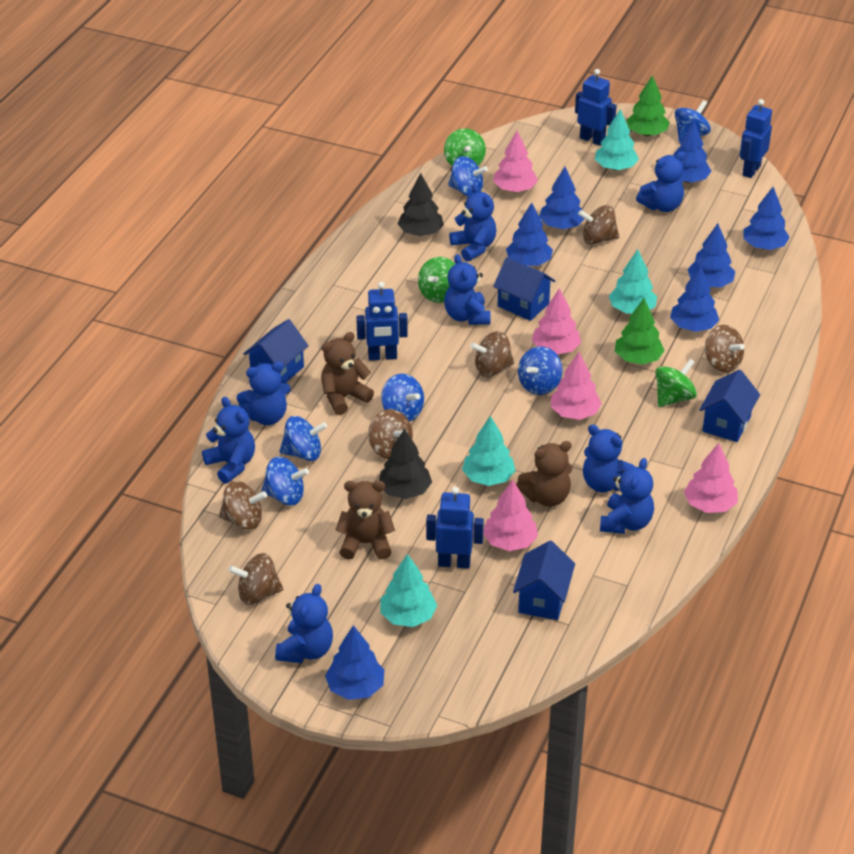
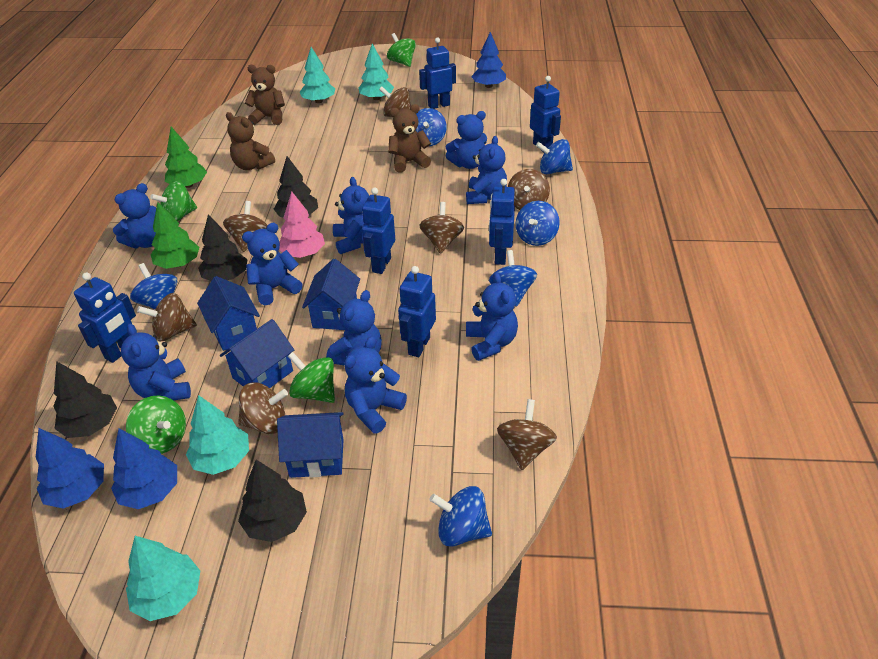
black tree: [379,429,432,499] [398,173,444,236] = 2 -> [54,361,117,438] [198,214,248,281] [238,460,307,542] [274,156,318,217] = 4
blue robot: [356,282,408,361] [426,487,484,569] [575,69,617,146] [740,99,772,178] = 4 -> [74,272,136,363] [362,188,395,274] [398,266,436,357] [419,38,456,109] [489,179,515,265] [530,76,561,153] = 6
blue teddy bear: [202,397,255,484] [236,362,291,425] [275,584,333,663] [444,254,490,325] [449,184,496,261] [583,424,635,492] [600,458,654,534] [636,151,685,212] = 8 -> [113,183,156,248] [121,323,191,400] [242,223,303,305] [326,290,382,366] [333,177,369,254] [345,337,407,434] [446,111,487,169] [466,136,507,204] [466,272,518,361] = 9
blue tree: [325,625,385,700] [506,203,553,266] [539,167,584,229] [670,266,719,332] [673,121,711,183] [688,224,735,287] [743,187,790,250] = 7 -> [36,428,104,509] [111,429,177,509] [471,32,506,88] = 3
brown spinning top: [219,481,267,530] [228,553,283,605] [368,409,413,459] [470,331,514,377] [578,205,619,245] [705,325,745,373] = 6 -> [137,293,197,341] [223,201,268,252] [238,383,288,434] [379,87,411,117] [419,202,464,254] [497,399,557,470] [508,169,550,210] = 7
green spinning top: [418,257,455,303] [444,129,486,166] [655,359,697,407] = 3 -> [126,396,186,454] [150,181,197,221] [288,352,335,403] [387,33,416,67] = 4
pink tree: [483,480,538,551] [493,131,538,192] [532,288,581,354] [551,352,602,420] [684,443,738,513] = 5 -> [279,191,325,258] = 1

